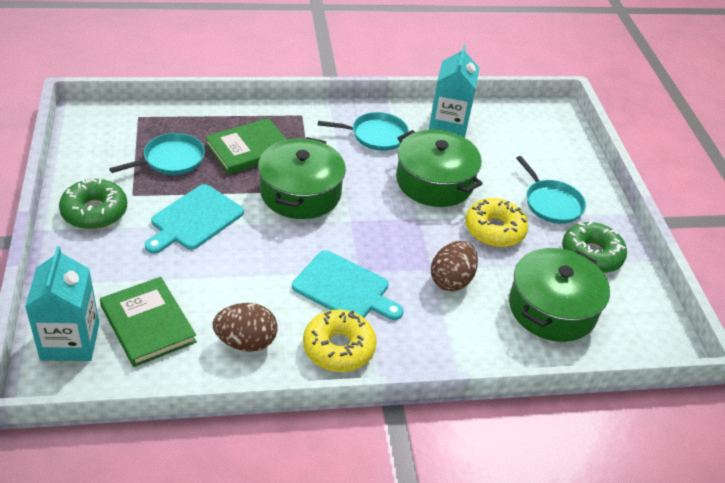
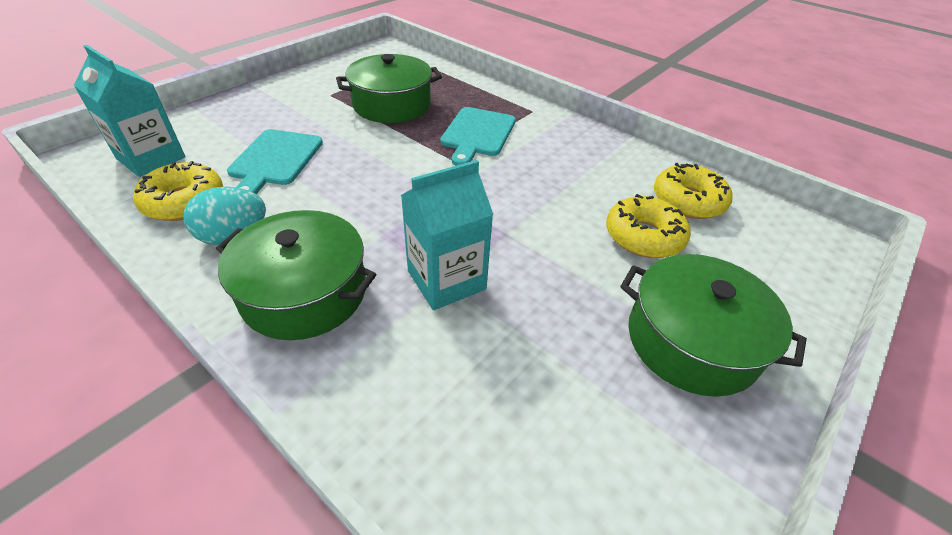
brown egg: [213,303,277,352] [431,241,478,291] = 2 -> none = 0
green book: [100,277,197,367] [205,118,287,174] = 2 -> none = 0
green donut: [59,178,127,229] [562,222,627,273] = 2 -> none = 0
turquoise egg: none = 0 -> [184,186,266,245] = 1
turquoise pan: [109,133,205,175] [318,112,409,151] [516,156,586,224] = 3 -> none = 0
yellow donut: [303,310,377,372] [465,198,529,247] = 2 -> [133,161,223,221] [606,194,691,258] [654,163,733,219] = 3

